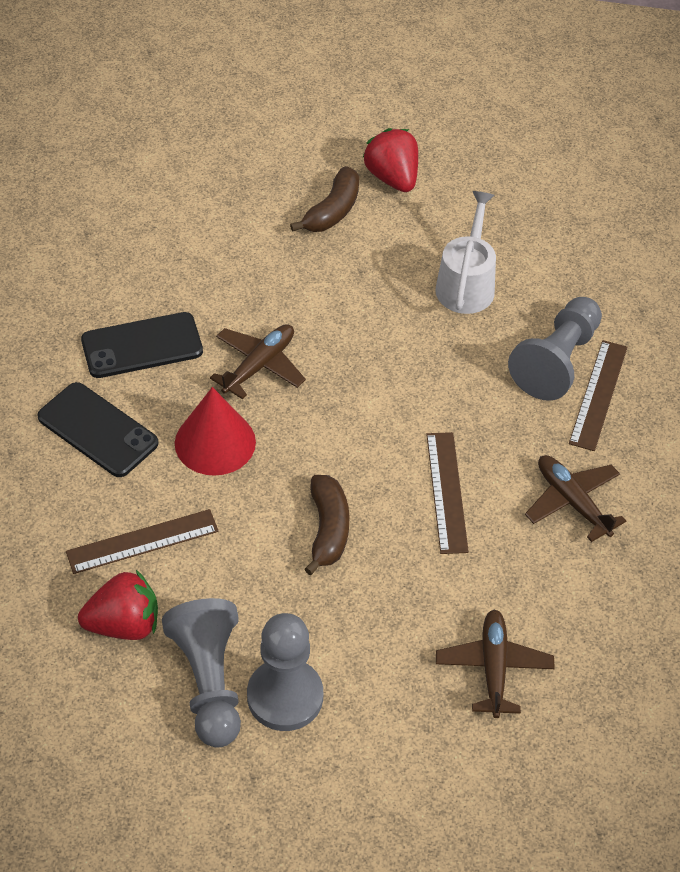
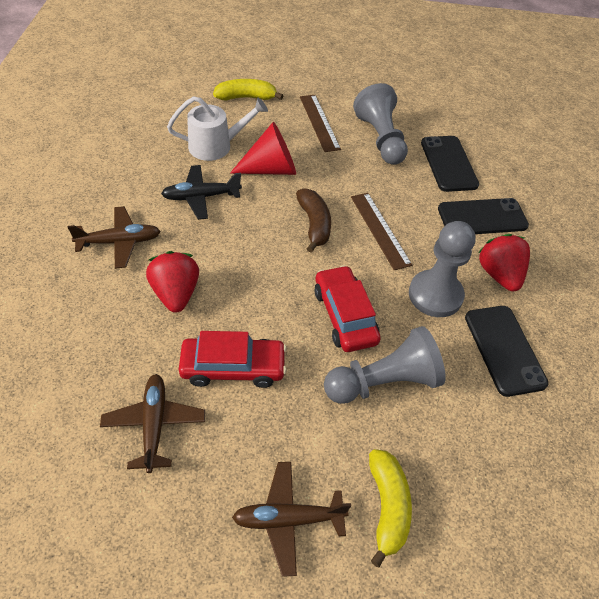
black phone: [37,382,158,477] [81,312,203,378] = 2 -> [421,136,479,192] [438,198,529,234] [465,306,549,397] = 3
black plane: none = 0 -> [161,165,242,220] = 1
brown banana: [290,166,359,232] [305,475,349,575] = 2 -> [296,188,331,253] = 1
brown ruler: [66,509,219,574] [426,432,469,554] [569,340,627,451] = 3 -> [300,95,341,152] [351,193,412,270] = 2
red car: none = 0 -> [179,331,287,388] [314,265,381,352] = 2
yellow banana: none = 0 -> [213,79,283,101] [369,449,412,567] = 2

